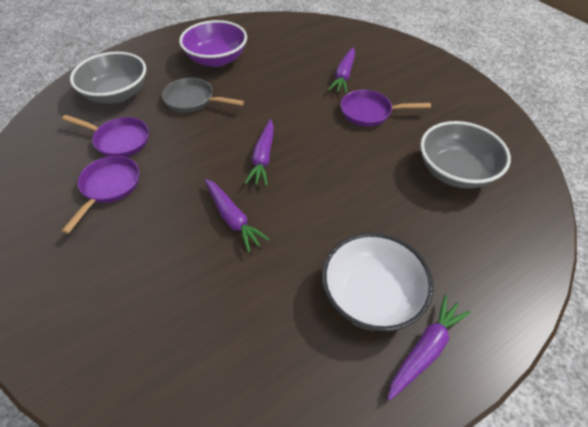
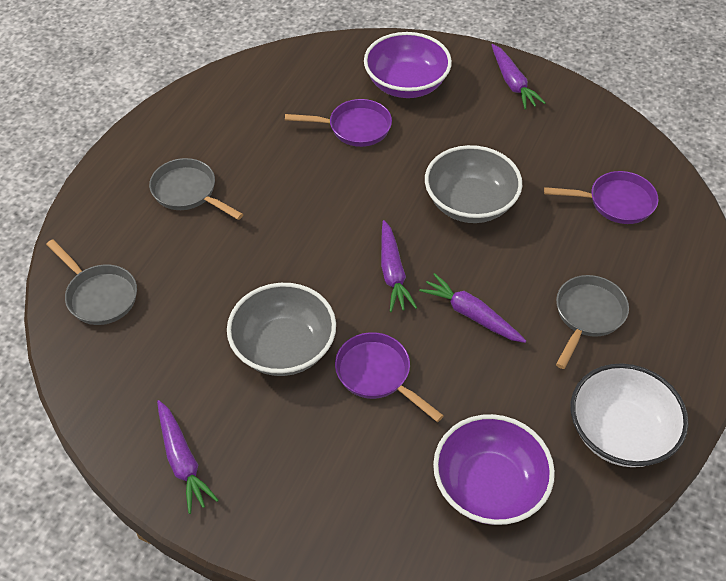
grey pan: [162,78,244,113] = 1 -> [46,239,137,325] [149,158,243,220] [556,275,629,369] = 3
purple bowl: [179,20,247,67] = 1 -> [364,32,452,98] [433,414,555,525] = 2

